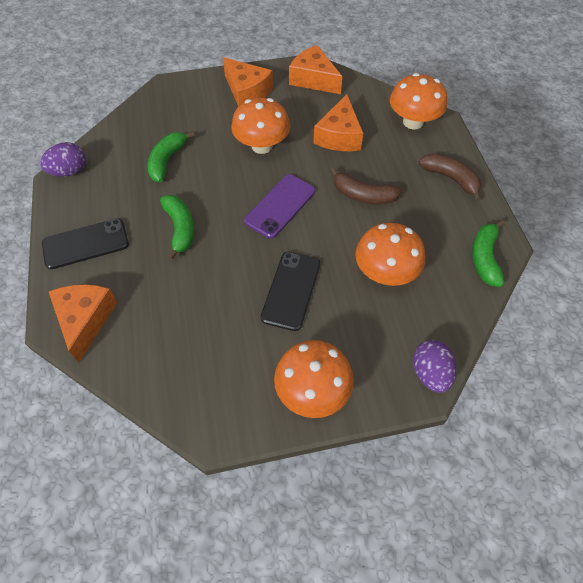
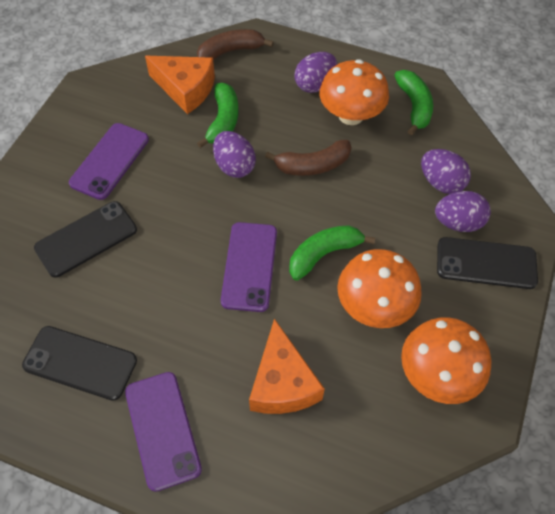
black phone: [42,218,129,269] [261,252,320,331] = 2 -> [22,326,137,401] [34,201,137,277] [437,237,538,289] = 3
orange cheese: [48,284,118,362] [223,57,273,107] [289,45,343,94] [313,94,363,151] = 4 -> [145,56,215,114] [249,318,325,414] = 2
orange mushroom: [231,98,290,154] [274,340,354,418] [355,223,425,286] [390,73,447,129] = 4 -> [319,59,389,125] [337,249,422,328] [401,317,492,404] = 3
purple egg: [40,142,86,177] [413,340,457,393] = 2 -> [213,131,256,178] [294,52,337,93] [421,149,471,194] [435,191,491,232] = 4
purple phone: [244,174,315,239] = 1 -> [69,123,149,200] [125,372,202,492] [221,222,277,312] = 3

